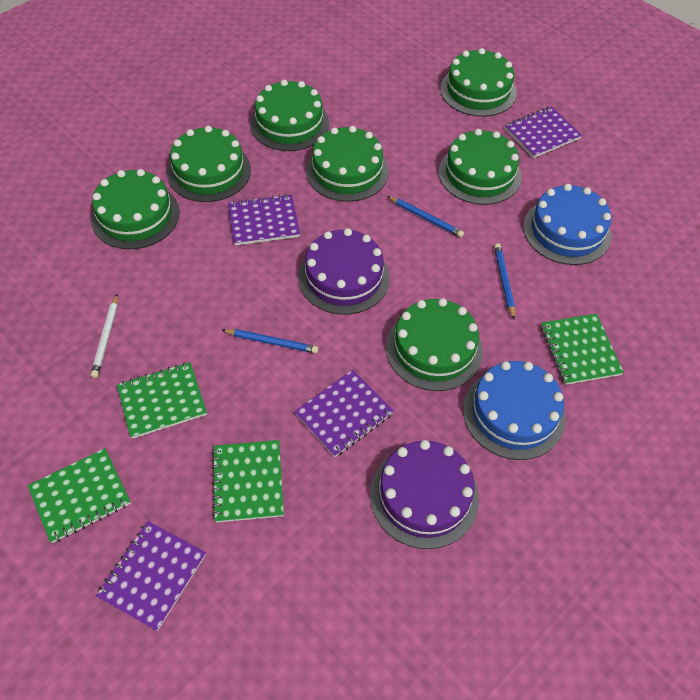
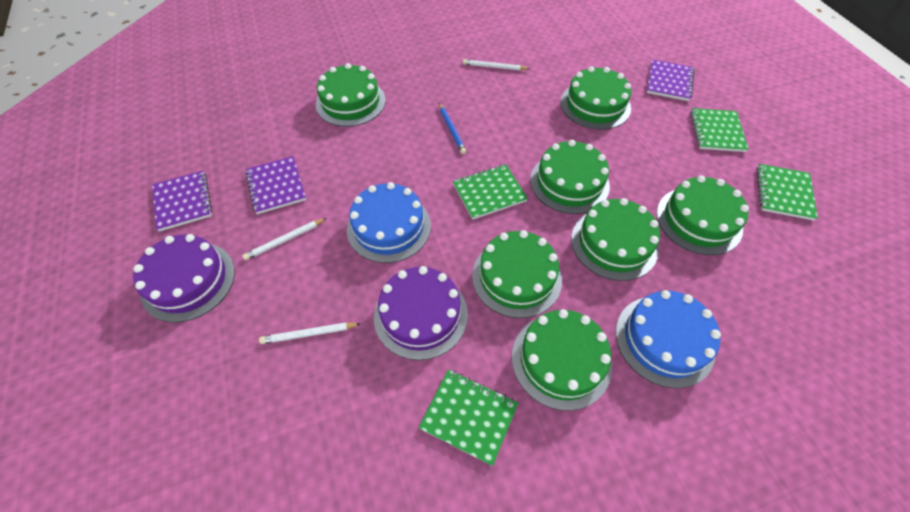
blue pencil: [222,329,319,354] [387,196,464,238] [494,243,515,319] = 3 -> [439,103,466,154] = 1
purple notebook: [96,521,206,631] [228,194,300,246] [294,370,394,457] [505,106,582,158] = 4 -> [152,171,212,231] [245,156,306,214] [647,59,695,101] = 3
white pencil: [91,294,118,378] = 1 -> [242,218,327,260] [259,322,361,344] [463,59,530,70] = 3

